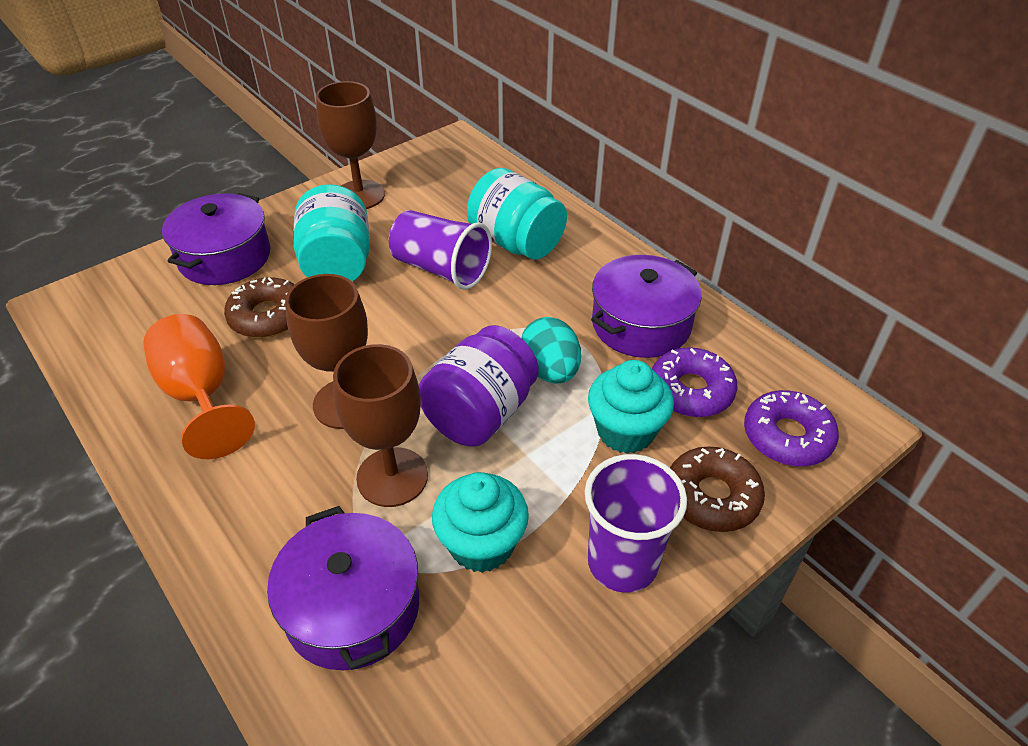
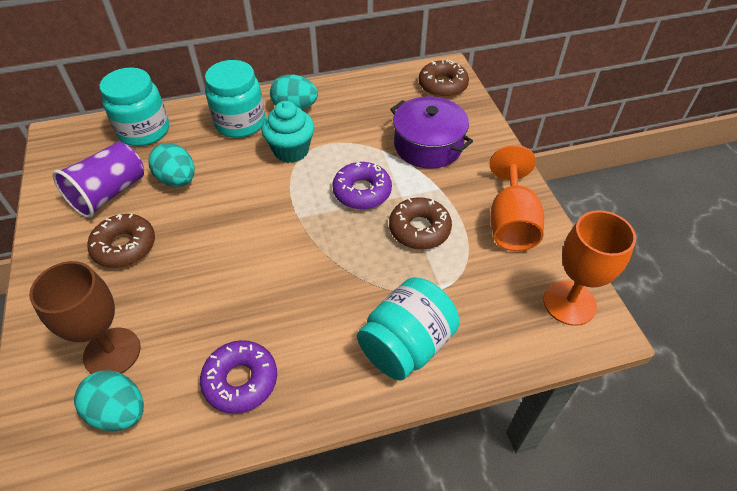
brown donut: [224,277,295,338] [670,446,765,532] = 2 -> [87,214,155,268] [389,197,452,249] [419,59,469,98] = 3
brown goblet: [285,274,368,429] [316,81,385,209] [333,344,428,507] = 3 -> [29,261,141,374] = 1
orange goblet: [143,314,255,459] = 1 -> [490,145,544,251] [543,210,636,326] = 2
purple cup: [389,210,492,290] [585,454,687,593] = 2 -> [53,142,144,218] = 1
purple jar: [419,325,539,447] = 1 -> none = 0
purple pot: [162,193,270,285] [267,506,419,670] [591,255,702,358] = 3 -> [390,96,473,169] = 1
turquoise cupcake: [432,472,529,573] [588,360,674,454] = 2 -> [262,101,314,163] = 1
turquoise egg: [521,317,581,384] = 1 -> [74,370,144,431] [148,143,195,187] [270,74,318,110] = 3
turquoise jar: [293,184,370,281] [467,168,567,260] = 2 -> [99,68,169,146] [205,60,265,138] [357,277,460,381] = 3

